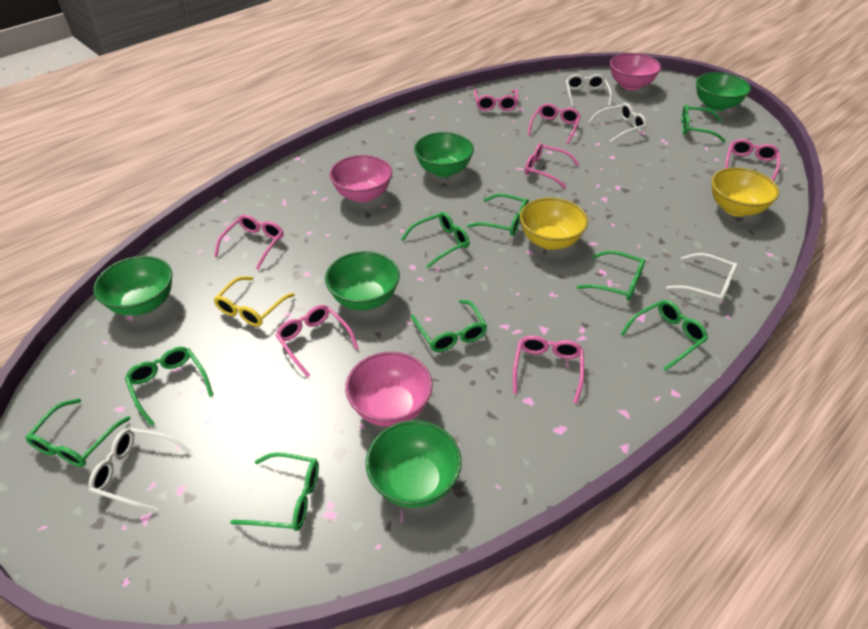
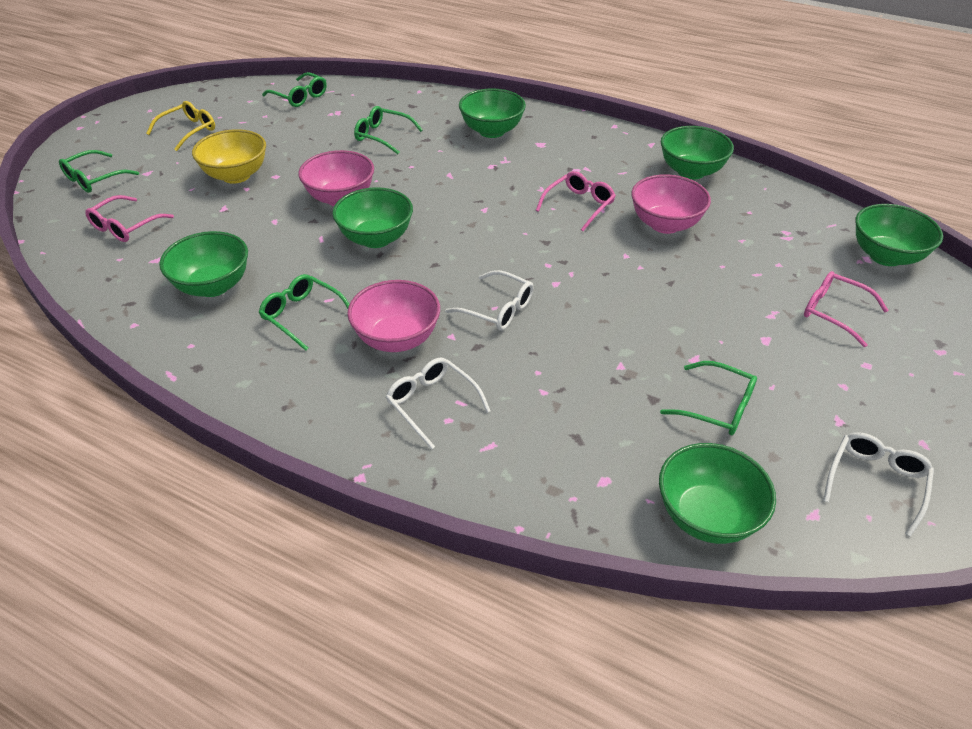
green bowl: [94,256,172,316] [325,251,400,310] [366,420,462,508] [414,132,474,177] [696,72,751,111] = 5 -> [159,231,248,297] [332,187,413,248] [459,88,526,138] [659,443,776,544] [661,126,734,179] [855,204,943,266] = 6
green glasses: [25,398,131,467] [125,347,213,426] [230,452,319,531] [401,212,470,268] [411,300,487,352] [467,193,529,236] [577,250,645,301] [621,300,708,371] [681,105,725,142] = 9 -> [59,150,139,193] [259,274,350,351] [262,72,327,107] [354,106,423,154] [660,361,757,435] = 5
pink glasses: [214,215,284,270] [275,305,359,378] [474,89,518,111] [513,335,584,404] [525,143,580,189] [528,103,581,144] [725,139,780,181] = 7 -> [85,195,174,242] [536,171,616,231] [804,271,889,347] = 3
white glasses: [88,428,192,512] [566,74,612,107] [588,103,647,143] [666,253,738,304] = 4 -> [386,357,490,450] [445,270,534,330] [823,432,934,537] = 3
yellow bowl: [520,198,588,250] [712,168,779,217] = 2 -> [192,129,266,184] = 1

